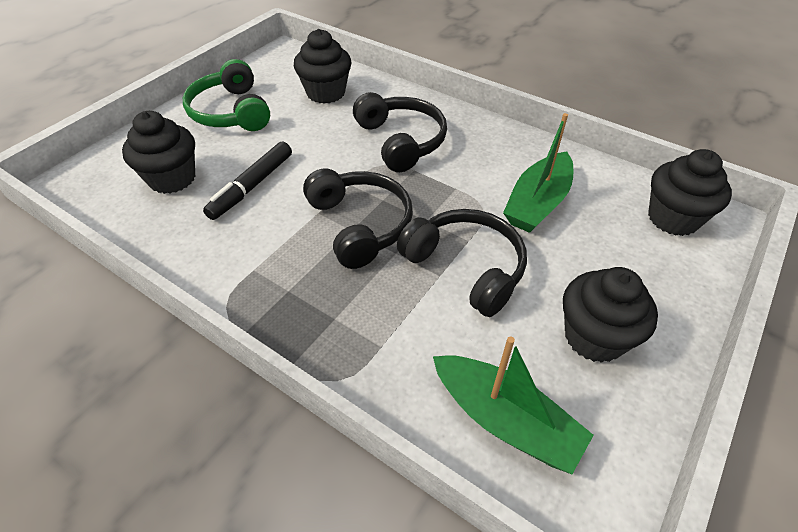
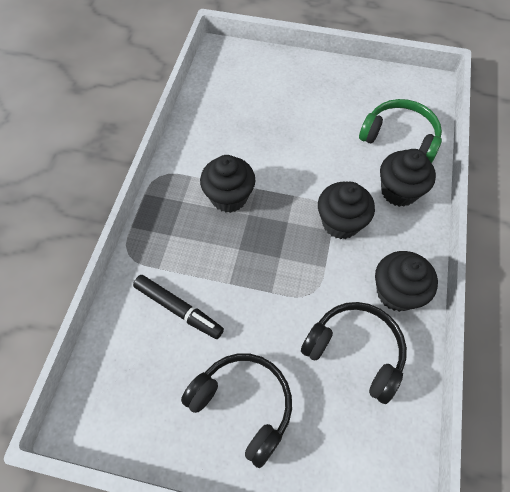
black headphones: [303,168,413,269] [353,92,447,172] [397,209,527,317] = 3 -> [181,353,292,468] [301,302,407,404] = 2
green boat: [433,336,594,474] [503,113,573,233] = 2 -> none = 0

